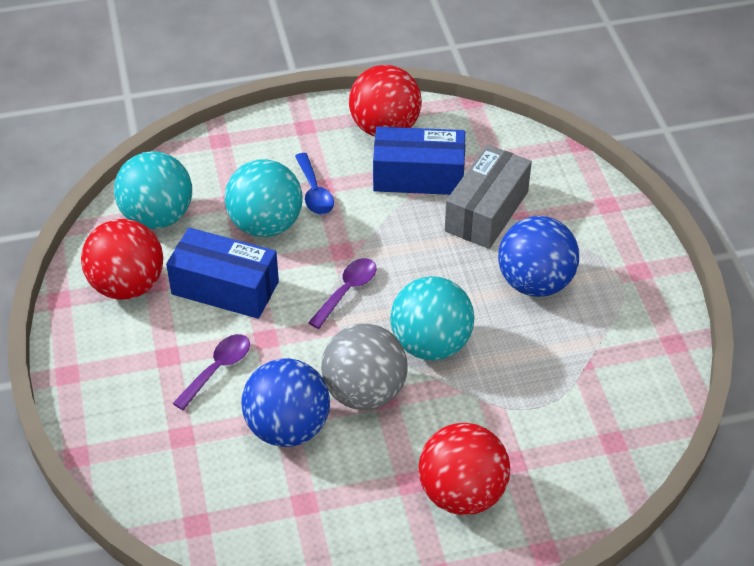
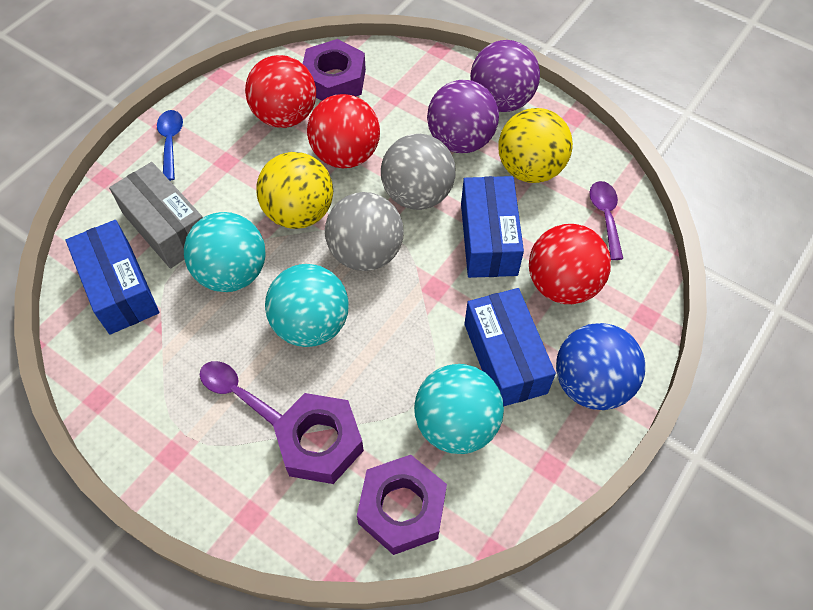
blue ball: [241,358,330,447] [498,216,579,297] = 2 -> [556,323,645,410] = 1
blue box: [166,227,279,319] [373,126,465,195] = 2 -> [66,220,159,335] [461,176,524,278] [465,288,556,406] = 3
grey ball: [321,324,408,410] = 1 -> [325,192,404,271] [381,134,456,210] = 2
purple ball: none = 0 -> [427,80,499,153] [470,40,540,112] = 2
purple nut: none = 0 -> [273,393,364,484] [303,39,366,101] [357,455,447,555] = 3
yellow ball: none = 0 -> [256,152,333,229] [498,108,573,183] = 2

